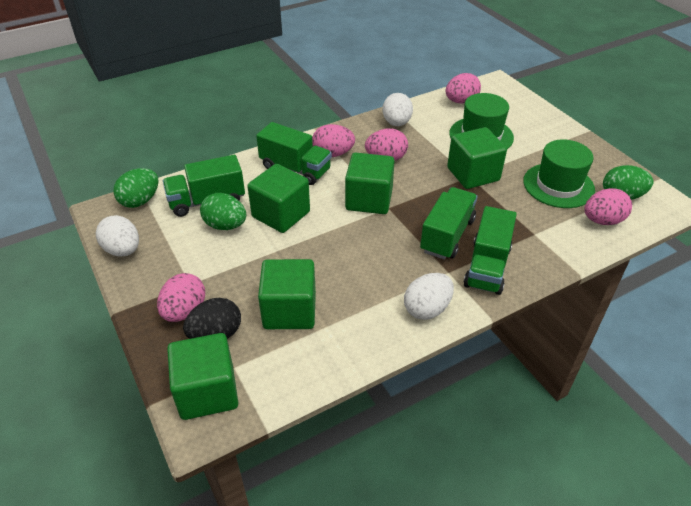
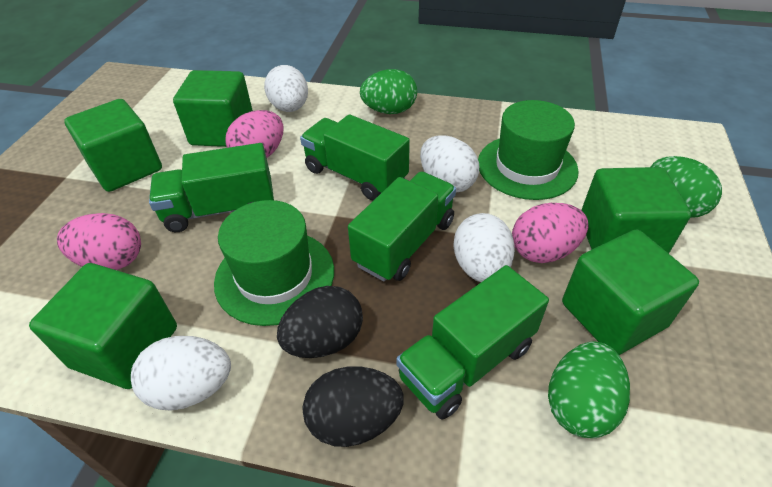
black egg: [183,298,241,339] = 1 -> [277,286,363,358] [303,366,404,447] = 2
pink egg: [157,273,205,322] [312,124,355,157] [365,128,408,160] [446,73,481,103] [584,188,632,225] = 5 -> [57,213,141,270] [225,110,284,158] [512,203,588,263] = 3
white egg: [96,215,139,257] [383,93,413,126] [404,273,454,320] = 3 -> [131,336,231,411] [264,65,308,112] [420,135,479,193] [453,213,515,282] = 4

